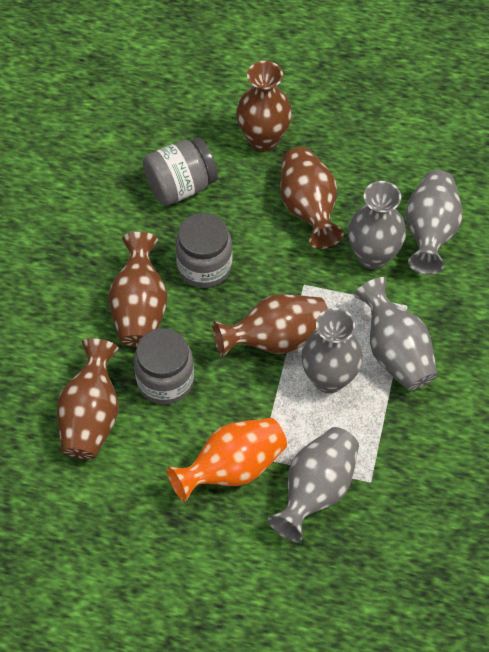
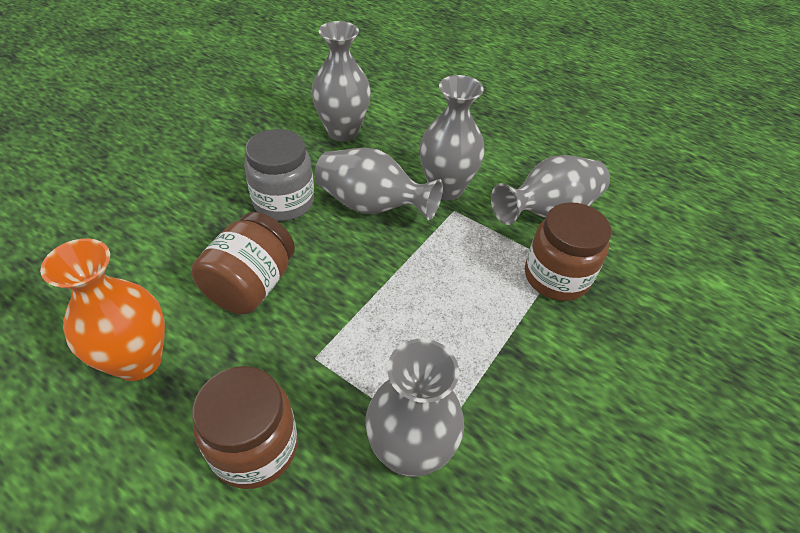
brown jar: none = 0 -> [191,212,295,314] [192,366,298,489] [525,202,611,301] = 3
brown vase: [57,338,119,460] [108,232,168,347] [212,294,328,357] [236,61,292,152] [281,147,344,249] = 5 -> none = 0
grey jar: [134,328,194,404] [143,137,218,206] [175,213,232,288] = 3 -> [244,129,314,221] = 1

